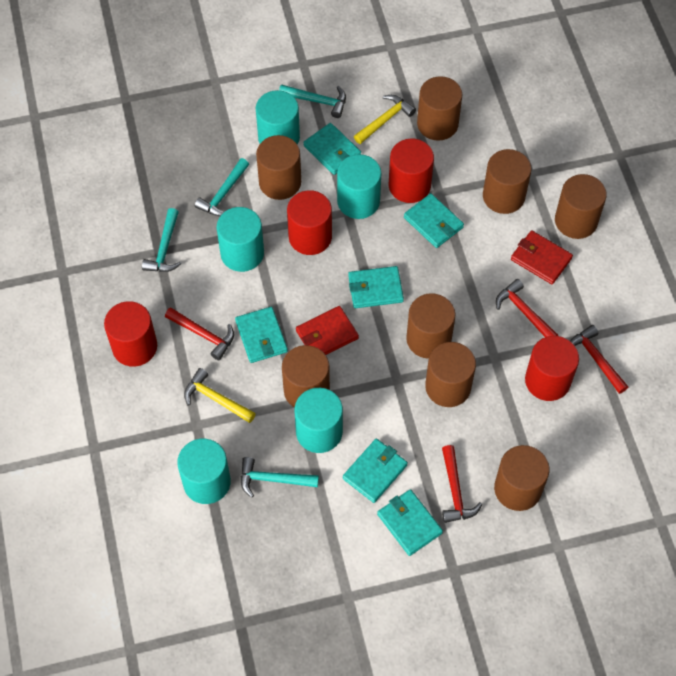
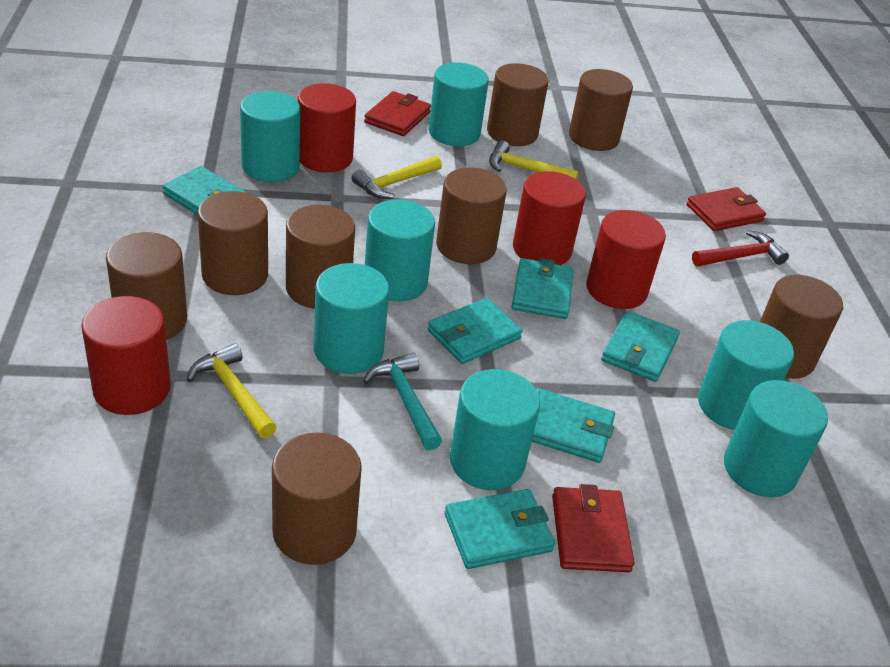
red hammer: [165,307,234,360] [442,445,482,523] [496,279,558,337] [570,325,628,394] = 4 -> [692,230,789,266] = 1
red wallet: [296,306,359,355] [511,230,573,284] = 2 -> [364,91,431,136] [552,484,634,572] [686,187,766,231] = 3
turquoise cylinder: [177,439,231,504] [217,207,264,272] [256,90,300,145] [294,388,343,453] [337,154,381,219] = 5 -> [240,91,300,182] [314,263,389,374] [365,199,435,301] [429,63,489,146] [450,369,540,490] [698,320,794,430] [724,380,828,497] = 7
turquoise hammer: [142,208,181,272] [195,158,249,216] [241,457,319,498] [279,84,346,118] = 4 -> [363,353,442,451] = 1
yellow hammer: [184,368,256,423] [354,95,416,144] = 2 -> [187,343,277,438] [352,156,442,199] [489,141,579,180] = 3

